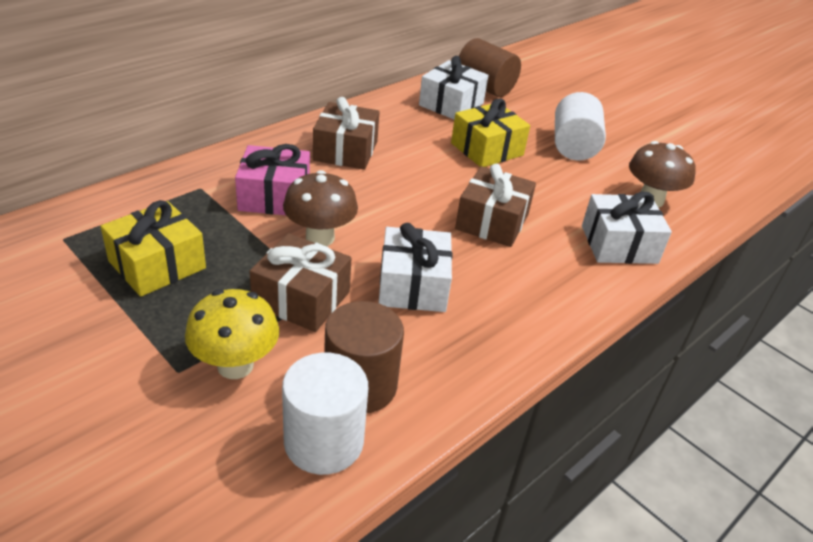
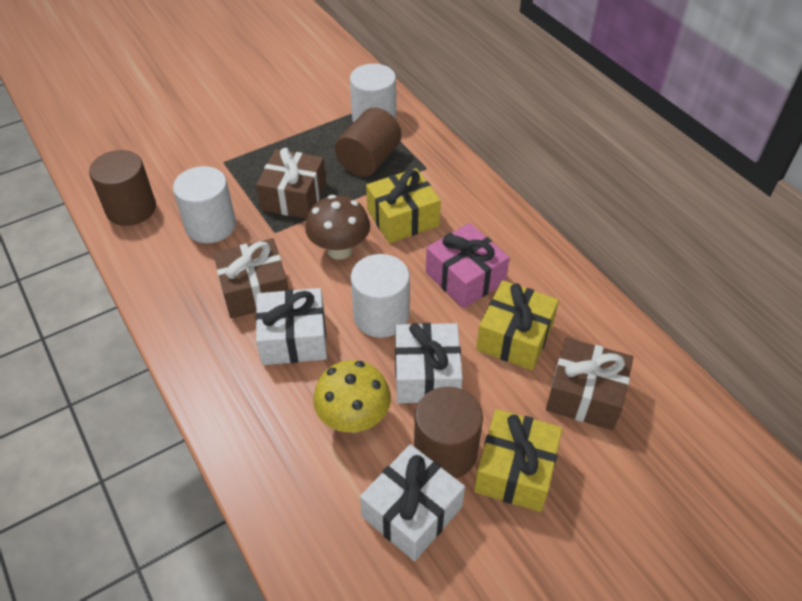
brown cylinder: [324,301,404,413] [459,38,521,97] = 2 -> [89,150,156,226] [335,107,402,177] [414,387,483,479] = 3
brown mushroom: [283,170,358,246] [629,141,696,208] = 2 -> [305,195,370,260] = 1
white cylinder: [282,352,368,475] [555,92,606,161] = 2 -> [173,166,236,243] [350,64,396,123] [351,254,410,338] = 3
yellow gift: [101,200,206,297] [451,98,530,167] = 2 -> [366,168,441,243] [474,409,562,512] [476,280,559,371] = 3

